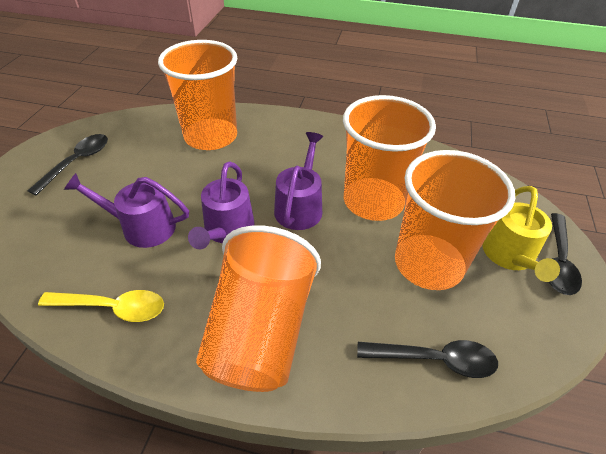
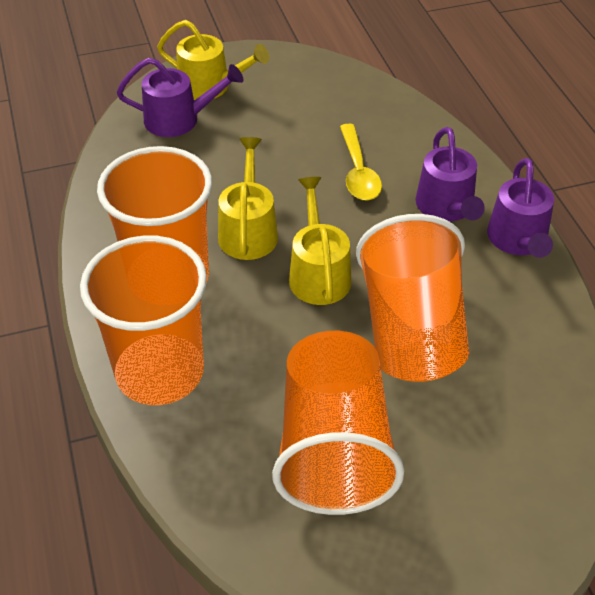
black spoon: [27,134,108,196] [357,340,498,378] [549,213,582,295] = 3 -> none = 0
yellow watering can: [482,186,560,282] = 1 -> [157,20,269,100] [218,137,278,260] [289,177,352,305] = 3

